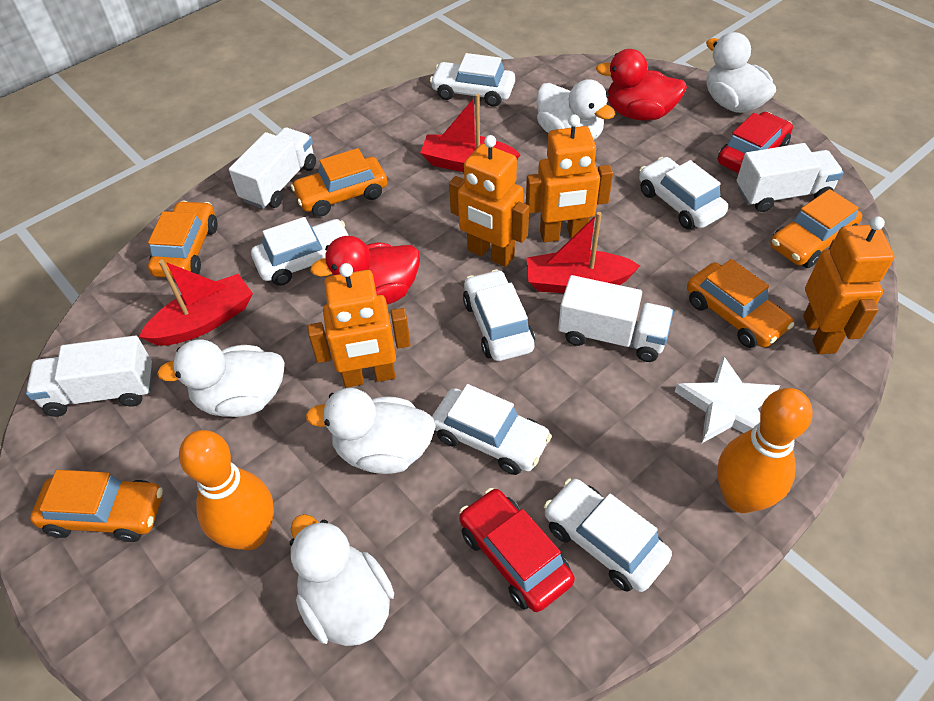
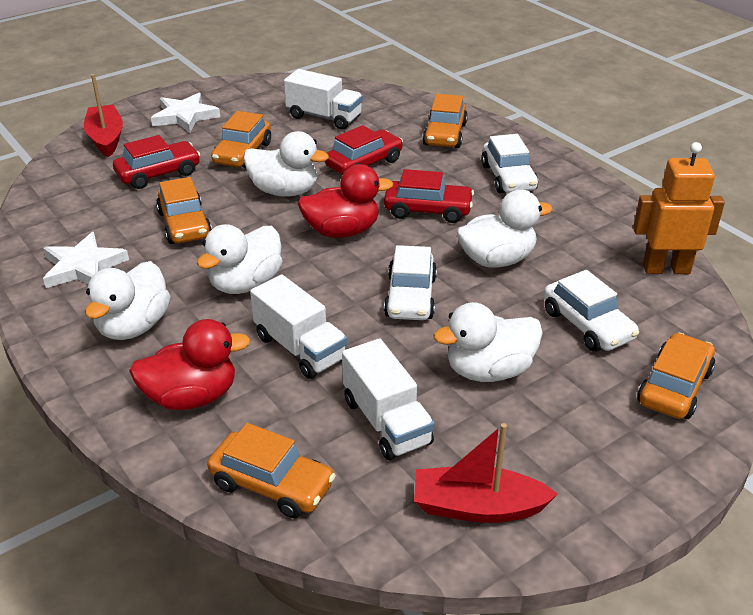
orange bowling pin: [179,430,274,550] [717,388,813,513] = 2 -> none = 0
orange robot: [308,263,411,388] [449,135,529,267] [526,114,613,242] [803,217,894,354] = 4 -> [633,142,725,274] = 1
red boat: [139,260,253,346] [420,94,521,172] [526,212,640,293] = 3 -> [84,74,123,157] [414,423,558,523] = 2
red car: [459,488,575,612] [718,112,793,173] = 2 -> [113,135,200,189] [325,125,403,175] [384,169,474,223] = 3
white car: [251,217,349,286] [430,53,515,107] [432,384,552,475] [463,269,535,361] [544,479,672,592] [639,157,728,229] = 6 -> [384,245,437,320] [481,134,538,193] [544,270,639,352] = 3
white star: [675,355,780,443] = 1 -> [43,232,129,288] [151,93,220,133] = 2
white truck: [26,336,153,417] [229,127,316,209] [558,275,673,362] [737,143,844,212] = 4 -> [250,274,347,379] [284,69,363,130] [342,338,434,460] = 3

